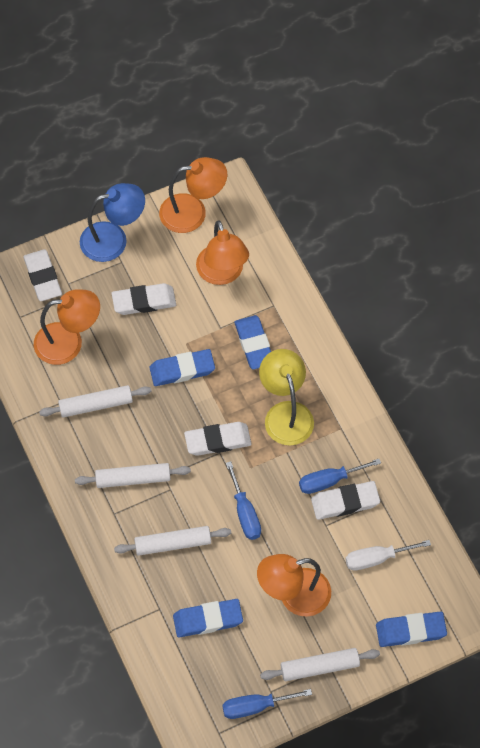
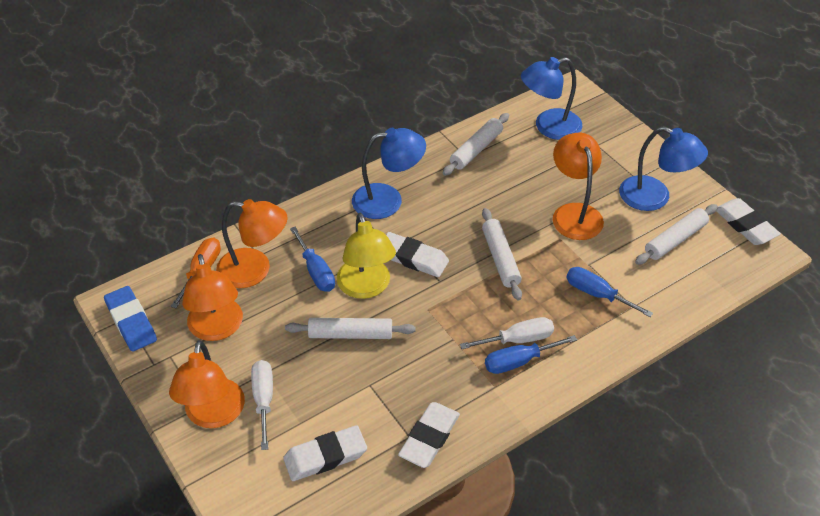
blue eraser: [149,349,215,386] [173,599,243,638] [234,315,271,369] [376,611,447,647] = 4 -> [104,286,157,352] = 1
blue lamp: [80,183,145,262] = 1 -> [352,128,426,219] [521,57,583,140] [619,126,708,211] = 3
orange screwdriver: none = 0 -> [171,237,221,308] = 1
white screwdriver: [345,540,431,570] = 1 -> [251,360,273,450] [460,317,554,349] = 2

